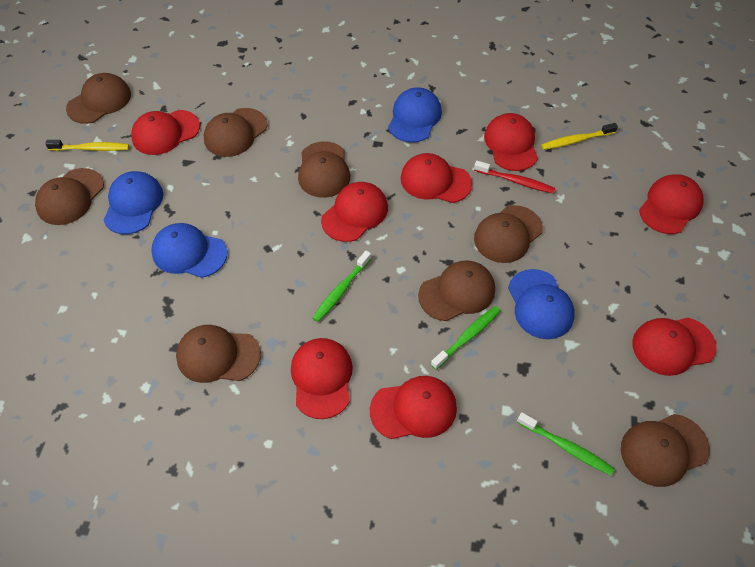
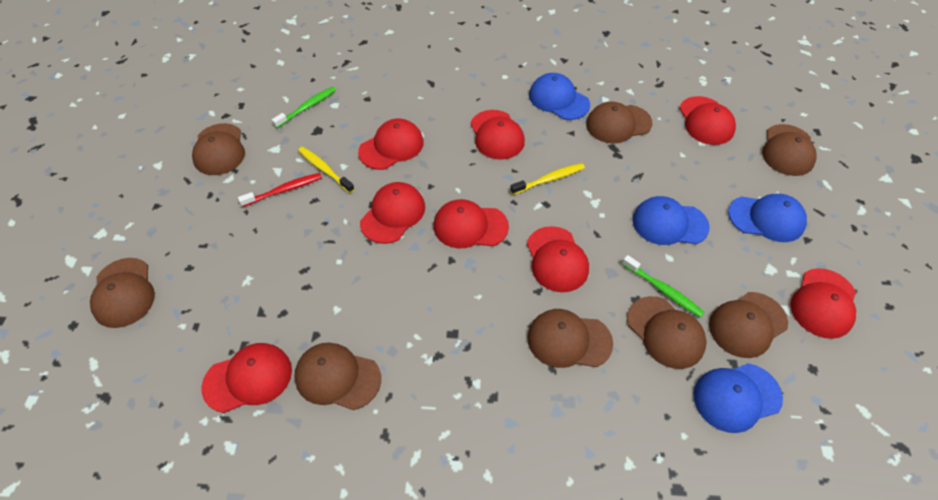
green toothbrush: [313,251,371,322] [431,306,500,370] [517,412,615,476] = 3 -> [272,87,336,128] [622,255,705,318] = 2

